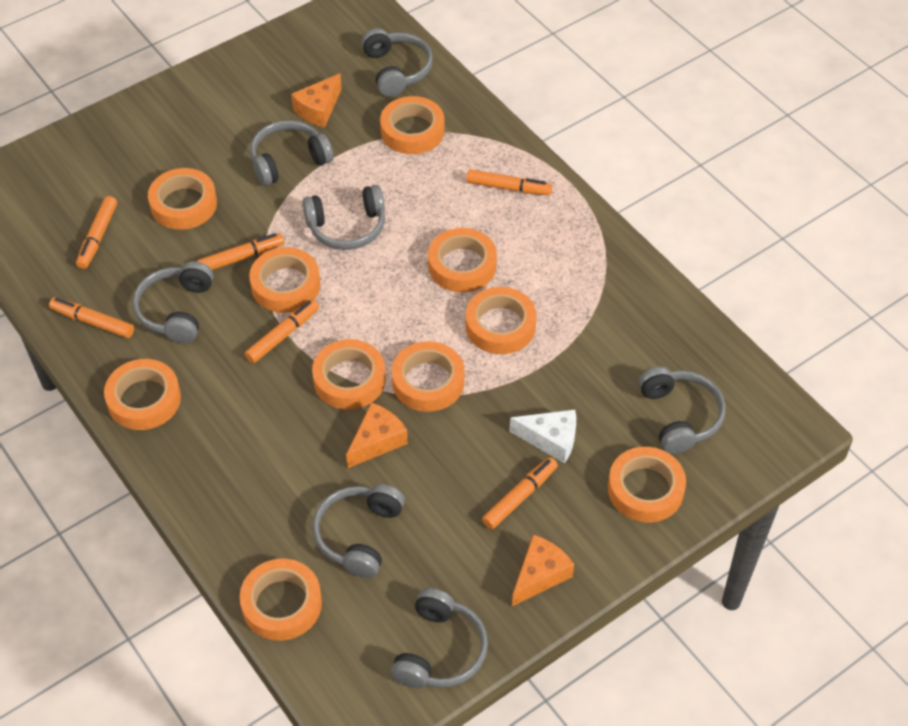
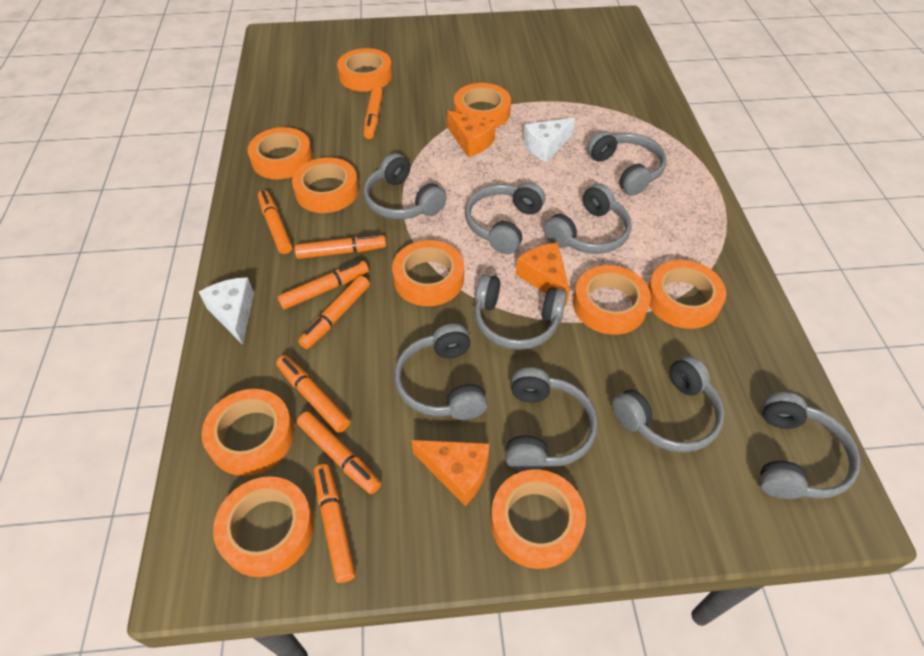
grey headphones: [132,261,214,343] [250,120,333,186] [303,185,385,250] [313,484,405,578] [361,28,433,97] [391,588,488,688] [638,367,726,454] = 7 -> [363,153,447,219] [394,324,488,420] [465,182,545,254] [474,274,567,350] [505,367,598,471] [544,183,631,254] [587,131,667,196] [612,356,725,452] [760,392,861,499] = 9
orange marker: [49,297,134,338] [76,196,117,269] [197,233,284,270] [245,299,319,363] [466,169,552,196] [482,457,558,529] = 6 -> [258,190,292,254] [276,355,350,433] [278,261,369,310] [294,234,386,259] [297,411,381,494] [298,276,370,349] [314,464,355,583] [364,86,383,139] = 8
white cheese: [509,410,576,464] = 1 -> [199,277,254,345] [523,118,575,162] = 2

